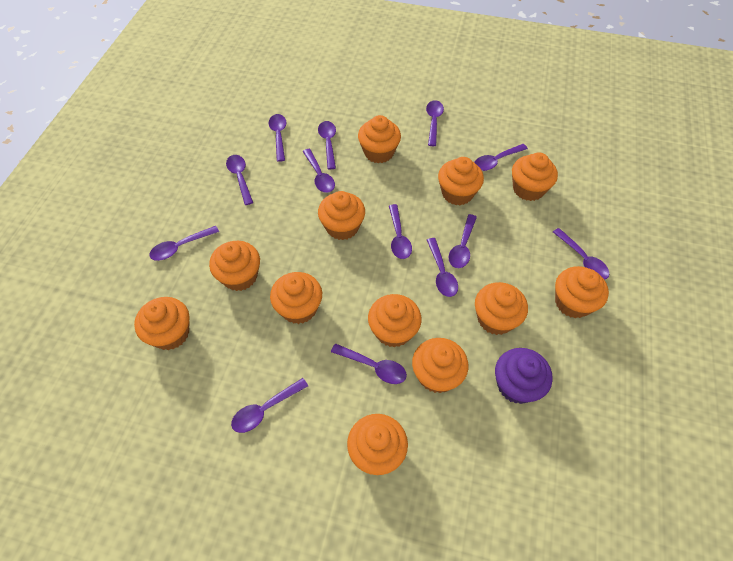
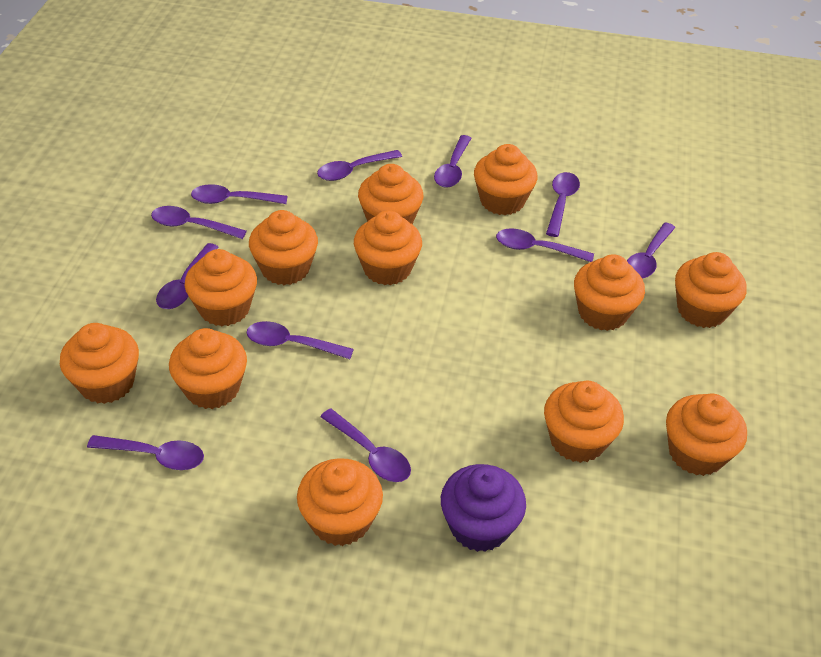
purple spoon: [149,226,219,261] [226,155,253,205] [231,378,308,433] [269,114,286,162] [303,149,335,193] [318,121,336,169] [331,343,407,384] [389,204,412,259] [426,100,444,146] [427,238,458,297] [449,214,477,268] [474,144,528,171] [553,228,609,280] = 13 -> [87,435,204,470] [151,206,247,239] [156,243,219,309] [191,184,288,204] [247,321,354,359] [317,150,402,181] [320,408,411,482] [434,135,472,188] [496,228,594,262] [546,172,580,237] [627,222,675,279] = 11

